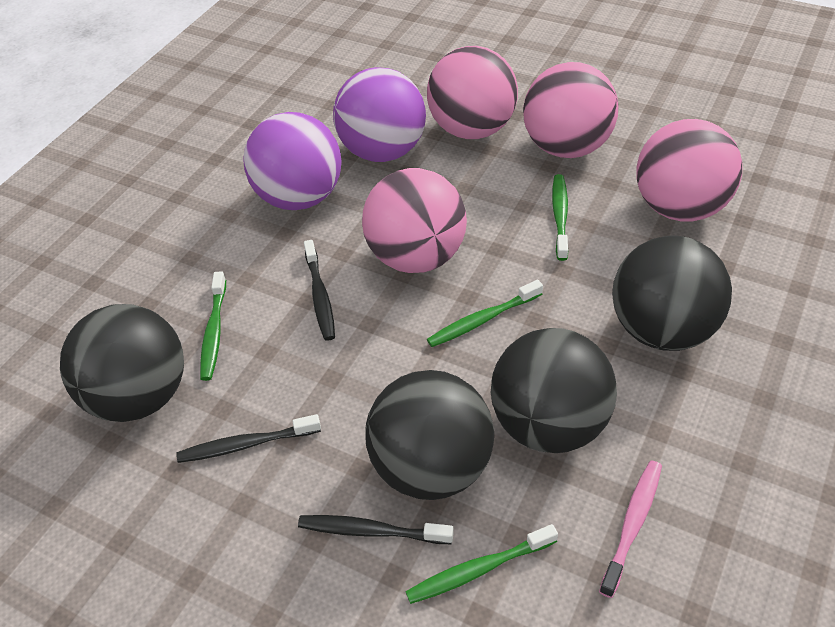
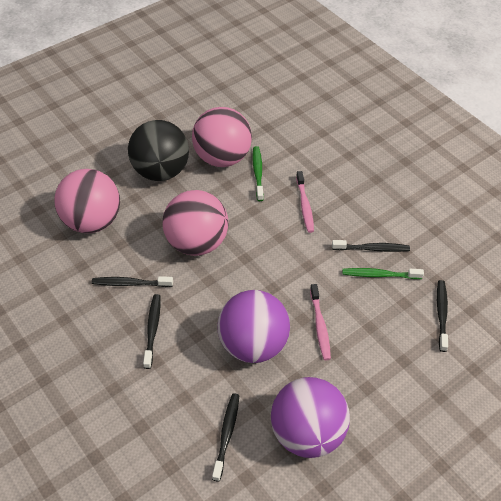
black ball: [60,304,184,422] [365,370,494,500] [491,328,617,453] [612,236,732,351] = 4 -> [128,120,189,181] = 1
black toothbrush: [176,414,321,463] [298,515,454,544] [304,240,335,341] = 3 -> [92,276,173,287] [143,294,161,369] [212,393,239,482] [332,240,410,252] [437,280,448,352] = 5
green toothbrush: [200,271,226,381] [405,524,558,604] [427,280,543,347] [552,174,568,261] = 4 -> [252,146,264,201] [342,268,424,279] = 2
pink ball: [362,168,467,273] [427,46,518,139] [523,62,619,158] [636,119,743,221] = 4 -> [54,169,120,233] [162,190,228,256] [192,107,252,167] = 3
pink toothbrush: [599,460,662,598] = 1 -> [296,171,314,233] [310,284,331,360] = 2

